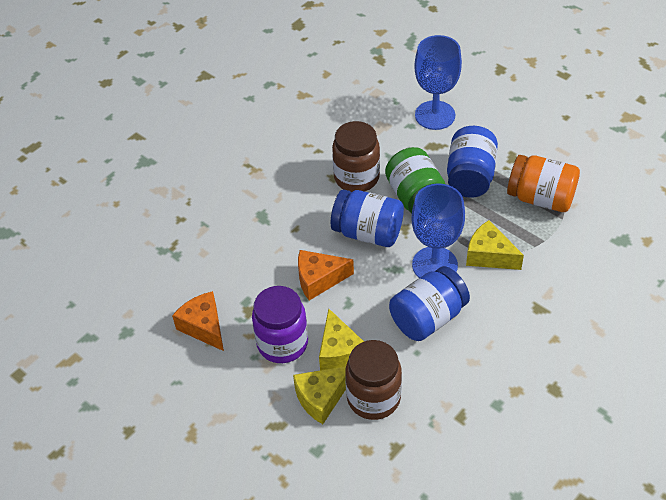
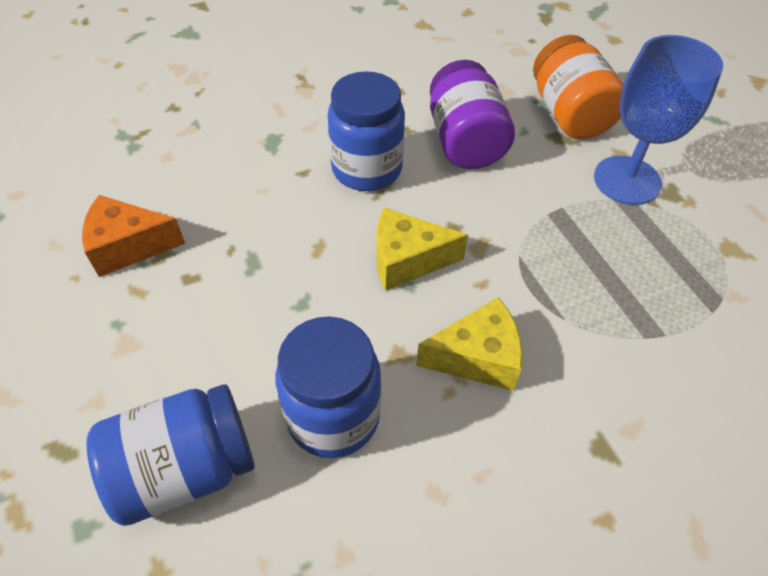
blue goblet: [411,183,465,278] [414,35,462,130] = 2 -> [594,35,723,205] = 1
brown jar: [332,121,380,192] [345,340,402,420] = 2 -> none = 0
green jar: [385,147,445,214] = 1 -> none = 0
orange cheese: [172,291,224,351] [298,250,354,300] = 2 -> [82,195,185,277] = 1
yellow cheese: [293,366,346,424] [319,309,364,370] [466,220,524,270] = 3 -> [377,207,468,290] [416,297,523,391] = 2

